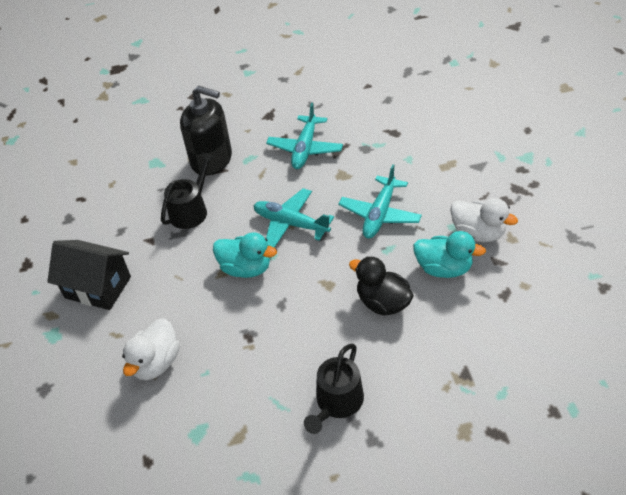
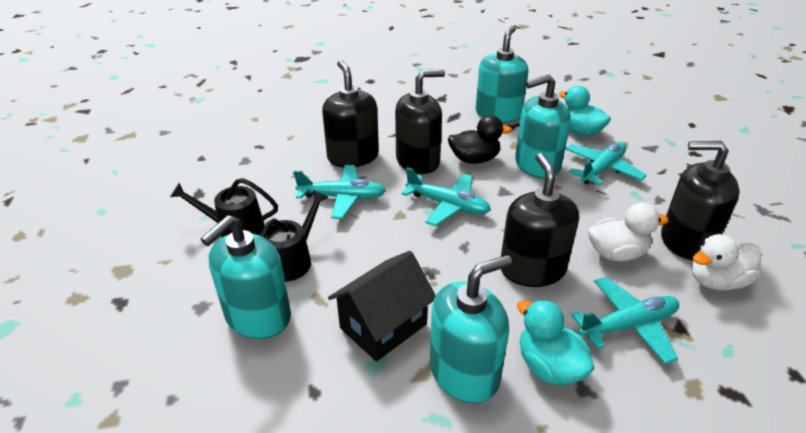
black soap dispenser: [180,85,232,176] = 1 -> [322,60,379,167] [395,70,445,174] [501,153,579,287] [661,141,740,260] = 4
turquoise plane: [253,188,334,248] [266,103,343,169] [338,164,422,238] = 3 -> [293,165,386,219] [401,167,491,226] [566,142,647,185] [571,277,679,364] = 4
turquoise soap dispenser: none = 0 -> [201,215,291,339] [430,255,512,404] [476,25,529,123] [515,74,571,179] = 4

